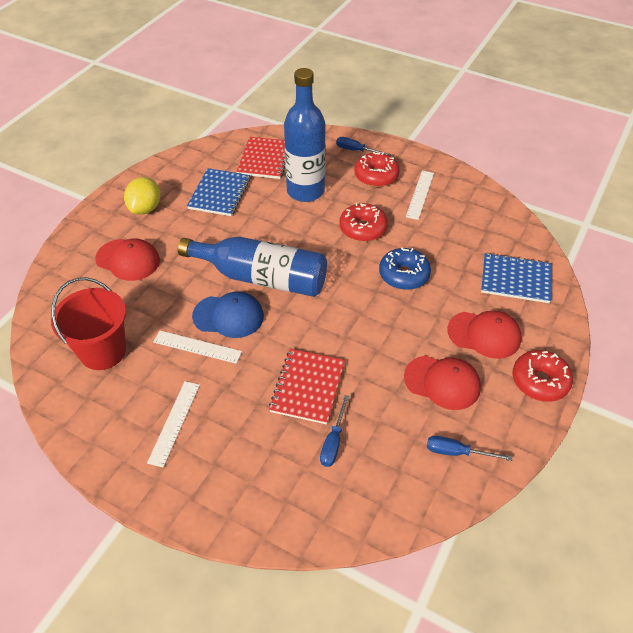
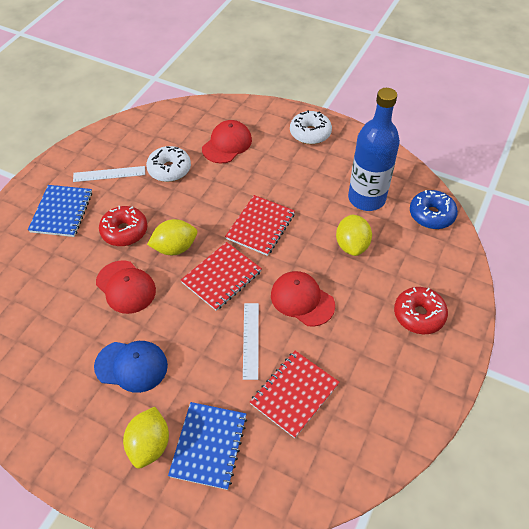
blue bottle: [178,236,327,297] [284,68,326,202] = 2 -> [348,88,400,211] = 1
blue screwdriver: [320,395,349,467] [336,137,391,156] [427,436,512,461] = 3 -> none = 0
red bucket: [51,277,126,370] = 1 -> none = 0
red donut: [339,203,388,242] [354,152,400,187] [513,350,573,402] = 3 -> [99,206,148,246] [394,287,448,334] = 2
red notebook: [237,137,285,179] [269,349,345,424] = 2 -> [181,242,262,311] [225,195,295,256] [250,351,340,438] = 3
white donut: none = 0 -> [146,146,191,182] [290,110,332,144] = 2
white ruler: [147,381,200,467] [153,331,242,364] [406,171,434,220] = 3 -> [73,166,145,182] [243,303,259,380] = 2
yellow lemon: [124,177,160,215] = 1 -> [123,407,169,469] [147,219,197,255] [336,214,372,256] = 3

